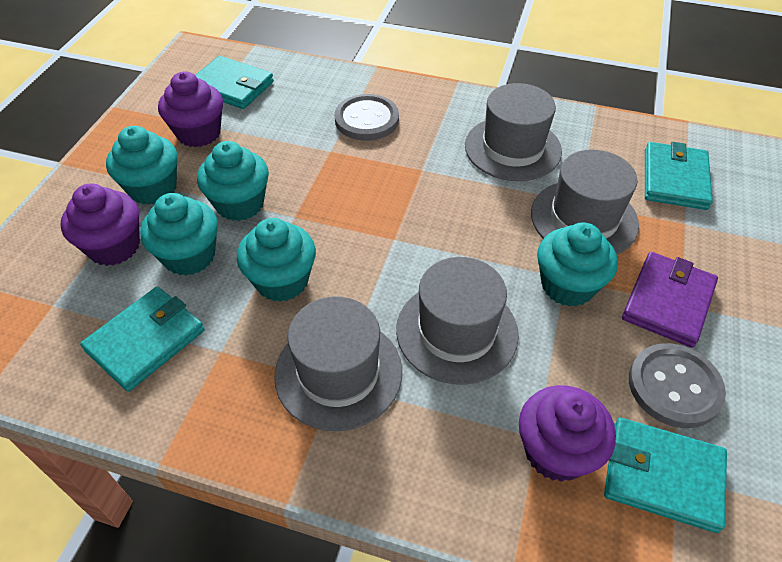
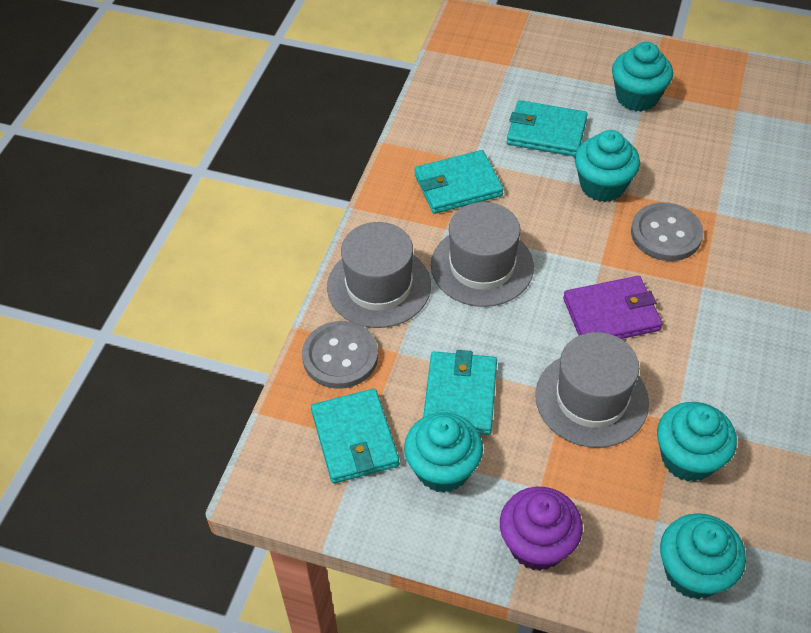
grey hat: [274,296,402,431] [396,257,519,385] [465,83,562,181] [531,150,639,255] = 4 -> [327,222,431,328] [431,202,534,307] [535,332,649,448] = 3
purple cupcake: [61,184,140,266] [158,71,223,147] [519,385,616,482] = 3 -> [500,487,583,571] = 1

